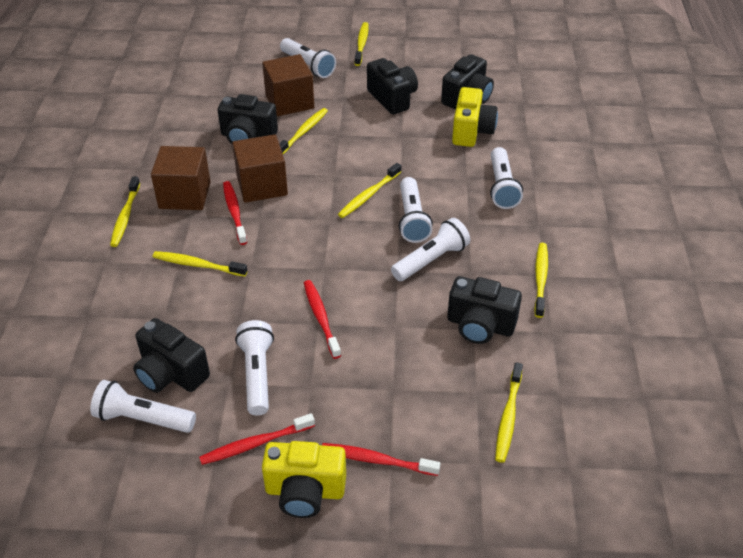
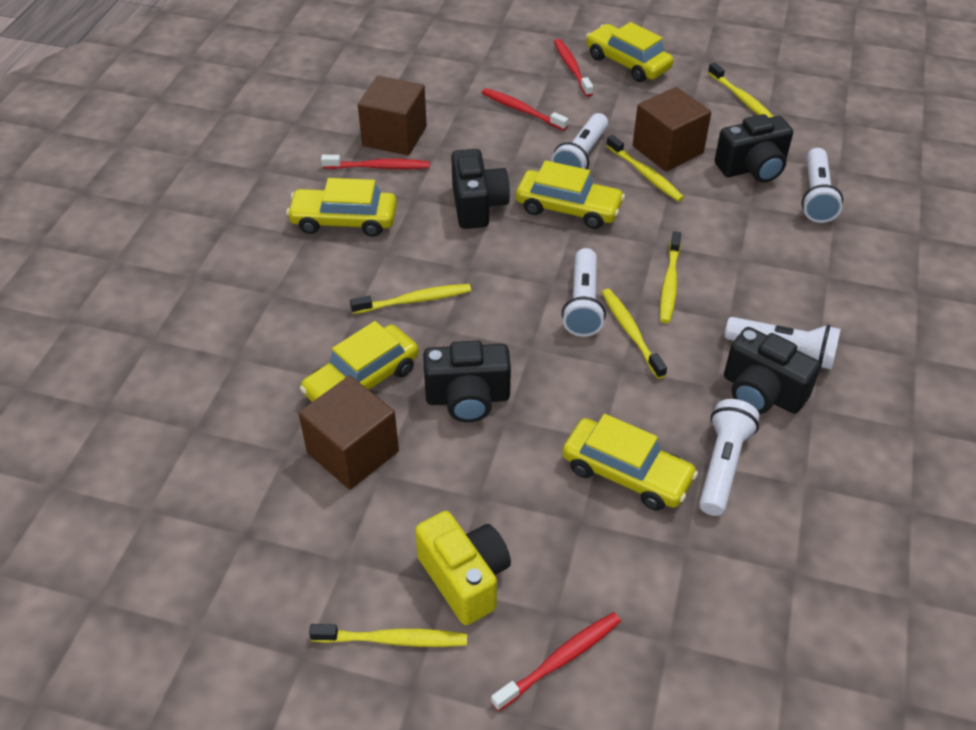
black camera: [133,318,210,393] [218,94,278,144] [367,58,418,115] [441,54,494,109] [447,276,522,344] = 5 -> [423,341,511,422] [451,149,510,229] [715,114,793,183] [724,327,821,414] = 4
white flashlight: [90,380,196,433] [235,320,274,416] [280,38,336,78] [391,218,470,281] [399,177,433,243] [490,147,523,209] = 6 -> [551,113,608,169] [562,248,606,337] [699,399,759,516] [725,317,841,370] [802,148,843,223] = 5
yellow camera: [262,441,346,518] [452,87,498,147] = 2 -> [415,511,511,625] = 1
yellow car: none = 0 -> [286,178,397,237] [300,321,419,402] [516,160,625,229] [562,414,698,511] [586,22,673,82] = 5
yellow toothbrush: [110,177,140,247] [152,251,247,277] [279,108,328,154] [338,163,402,218] [355,22,369,66] [495,362,523,463] [534,243,548,318] = 7 -> [309,624,467,647] [350,284,471,314] [602,289,667,379] [606,135,684,202] [660,231,681,323] [708,62,774,118] = 6

